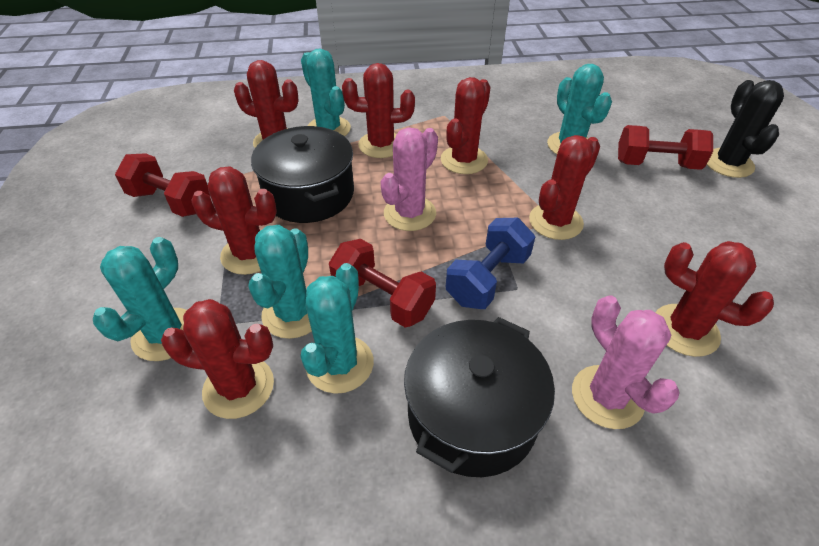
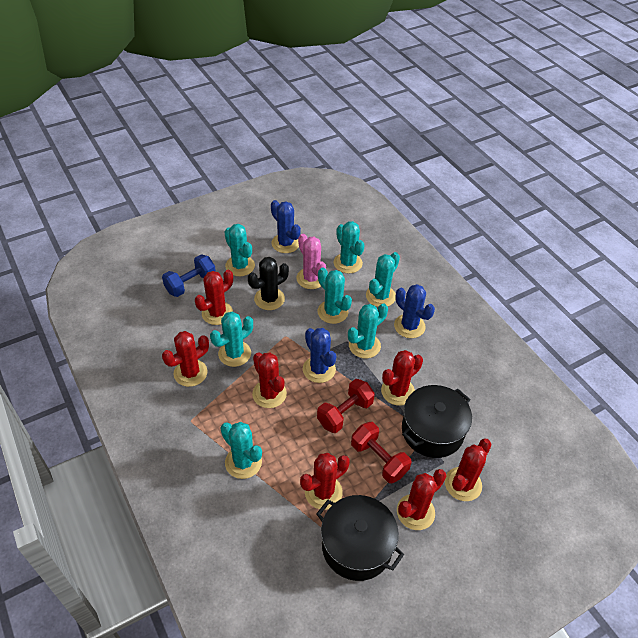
blue cactus: none = 0 -> [271,200,301,253] [303,328,336,383] [394,284,435,338] = 3
pink cactus: [381,127,438,231] [572,295,680,429] = 2 -> [296,234,326,289] = 1
red dumbbell: [115,153,210,217] [329,239,436,327] [618,125,713,170] = 3 -> [317,379,375,433] [351,422,412,483] = 2
turquoise cactus: [93,237,187,361] [248,225,312,339] [300,263,374,394] [301,49,351,137] [547,64,612,154] = 5 -> [210,312,253,367] [220,422,262,479] [224,224,255,276] [317,268,352,324] [334,221,365,274] [348,303,388,358] [366,252,400,307] = 7

